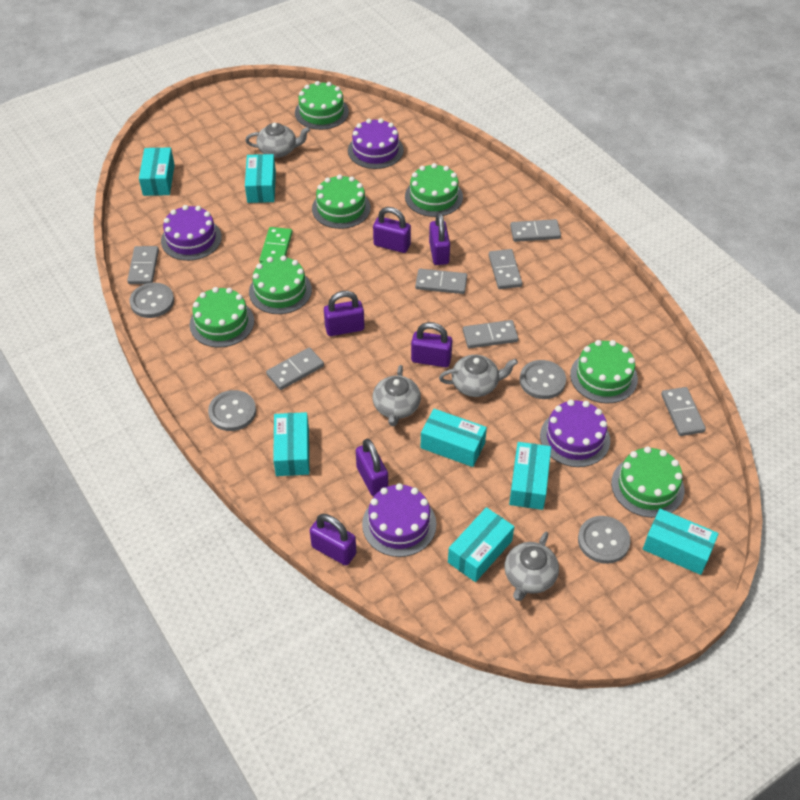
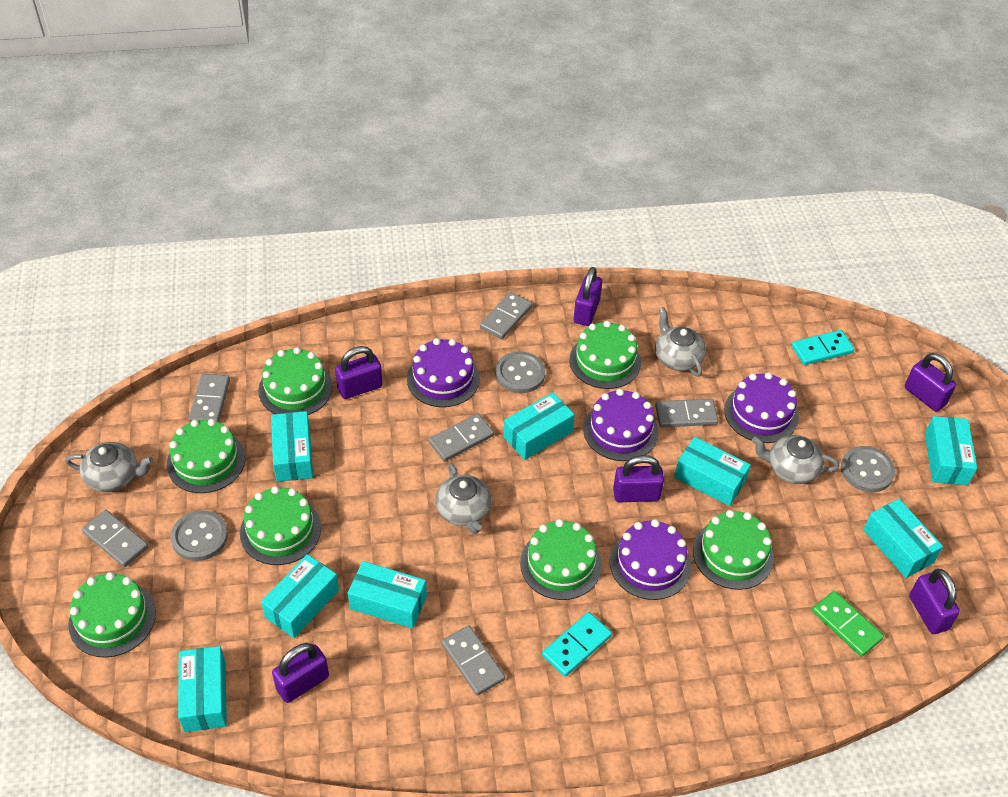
grey button: [130,283,174,318] [208,390,256,431] [519,360,566,399] [578,516,631,564] = 4 -> [170,510,228,561] [495,351,545,393] [841,446,895,492] = 3
grey domino: [127,246,159,284] [266,347,324,390] [415,269,467,294] [463,320,518,348] [489,249,522,289] [510,219,561,242] [661,387,706,436] = 7 -> [82,510,149,567] [188,374,230,423] [429,413,494,461] [441,625,505,696] [480,292,532,339] [655,399,718,427] = 6
turquoise box: [139,147,175,196] [245,154,276,203] [273,412,309,476] [421,409,487,467] [448,507,514,582] [509,442,551,510] [643,509,719,575] = 7 -> [178,646,227,732] [261,554,339,638] [271,411,313,482] [348,561,427,629] [504,392,575,460] [674,437,751,506] [863,499,943,578] [925,416,977,485] = 8
turquoise domino: none = 0 -> [542,612,612,677] [792,330,854,365] = 2

